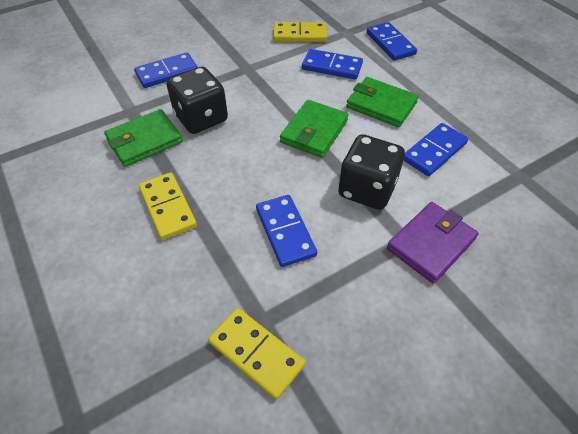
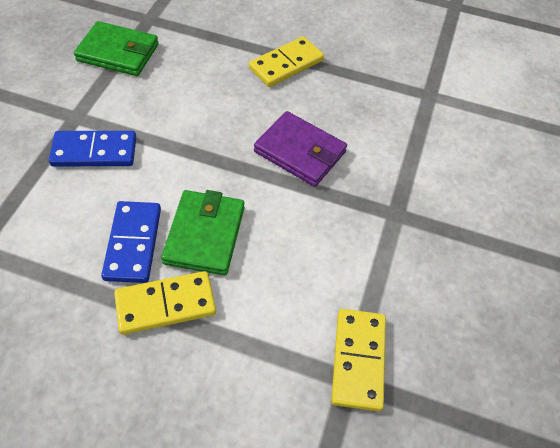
black dice: [167,67,228,134] [338,134,405,210] = 2 -> none = 0
blue domino: [134,52,198,88] [256,195,317,267] [302,49,363,79] [367,22,417,61] [404,123,468,176] = 5 -> [49,131,136,167] [101,201,161,283] = 2
green wallet: [104,109,183,167] [280,100,349,158] [346,77,419,128] = 3 -> [74,21,159,76] [161,190,244,275] = 2

